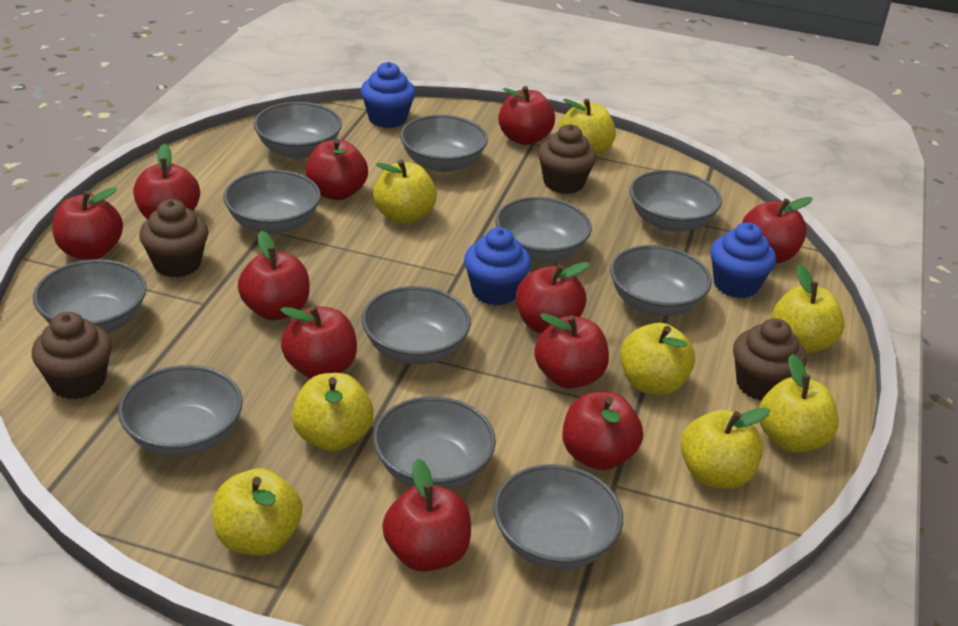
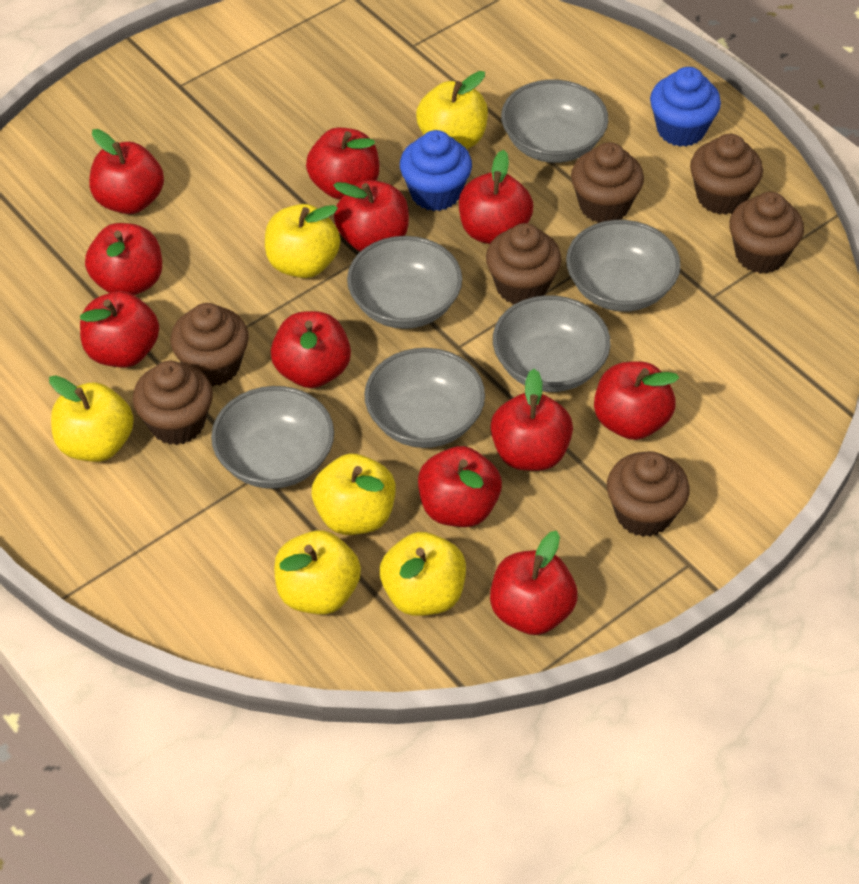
blue cupcake: [360,62,416,128] [464,227,531,306] [710,222,776,298] = 3 -> [400,130,472,211] [650,67,721,147] = 2
brown cupcake: [32,312,112,399] [139,199,209,278] [538,124,597,194] [733,318,806,401] = 4 -> [133,361,213,445] [170,303,249,387] [486,223,562,304] [571,142,644,223] [607,451,690,537] [690,134,763,215] [729,192,804,274] = 7
grey bowl: [33,259,147,333] [118,365,243,457] [223,170,321,234] [254,102,342,159] [362,286,471,364] [373,396,496,490] [400,115,488,172] [493,464,623,570] [495,197,592,262] [610,245,712,316] [630,170,722,232] = 11 -> [211,386,334,489] [347,236,462,329] [364,348,485,448] [493,295,611,392] [501,80,609,163] [566,220,681,312] = 6
yellow apple: [212,468,302,556] [292,373,374,451] [373,160,437,224] [558,99,616,156] [620,323,695,395] [681,407,770,489] [759,354,839,453] [772,264,845,353] = 8 -> [49,375,134,462] [265,204,341,278] [274,530,361,615] [312,454,396,535] [380,532,466,616] [416,71,488,149] = 6

